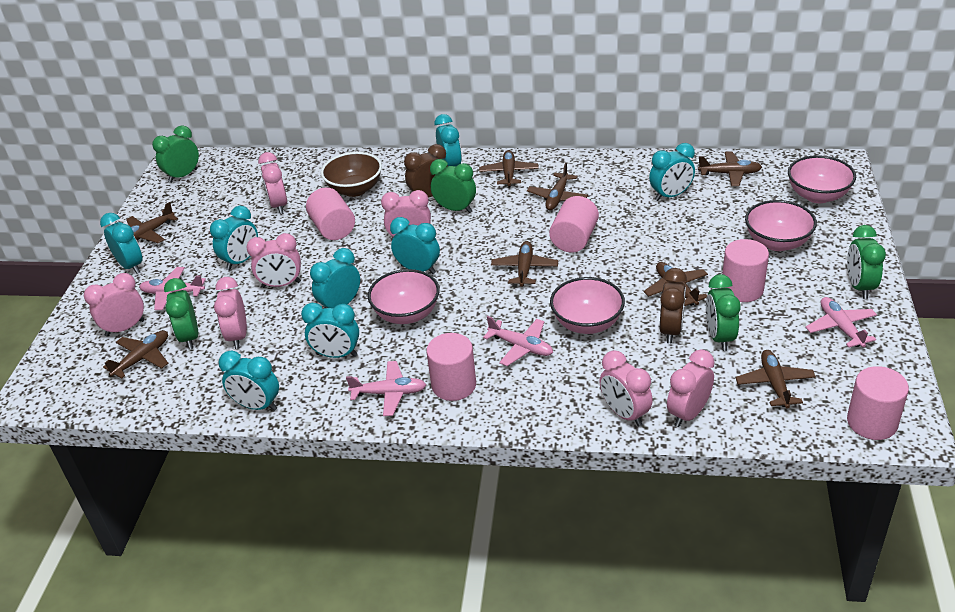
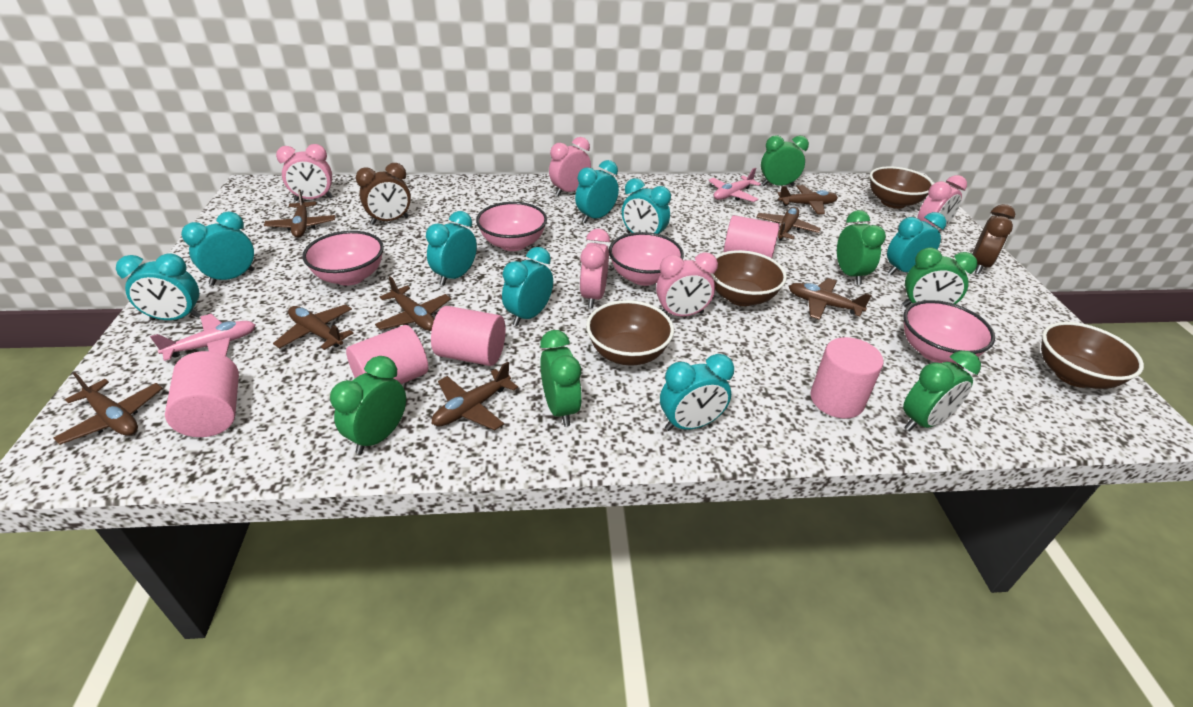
brown bowl: [321,152,382,197] = 1 -> [586,300,674,366] [710,250,787,306] [870,166,934,209] [1041,322,1144,389] = 4
green clock: [152,125,199,183] [164,278,198,349] [430,159,476,213] [706,274,741,351] [847,225,886,299] = 5 -> [330,356,406,454] [540,330,582,426] [761,135,809,186] [837,210,886,285] [902,248,977,307] [903,351,981,431] = 6
pink clock: [84,273,144,337] [214,277,247,349] [246,233,301,288] [258,152,287,214] [381,190,431,240] [599,350,653,426] [667,349,714,427] = 7 -> [276,144,333,201] [549,137,591,196] [579,229,610,308] [656,252,718,316] [917,175,967,231] = 5
pink plane: [139,267,206,310] [346,361,426,416] [483,316,553,366] [806,297,877,347] = 4 -> [150,314,256,361] [708,168,761,202] = 2

